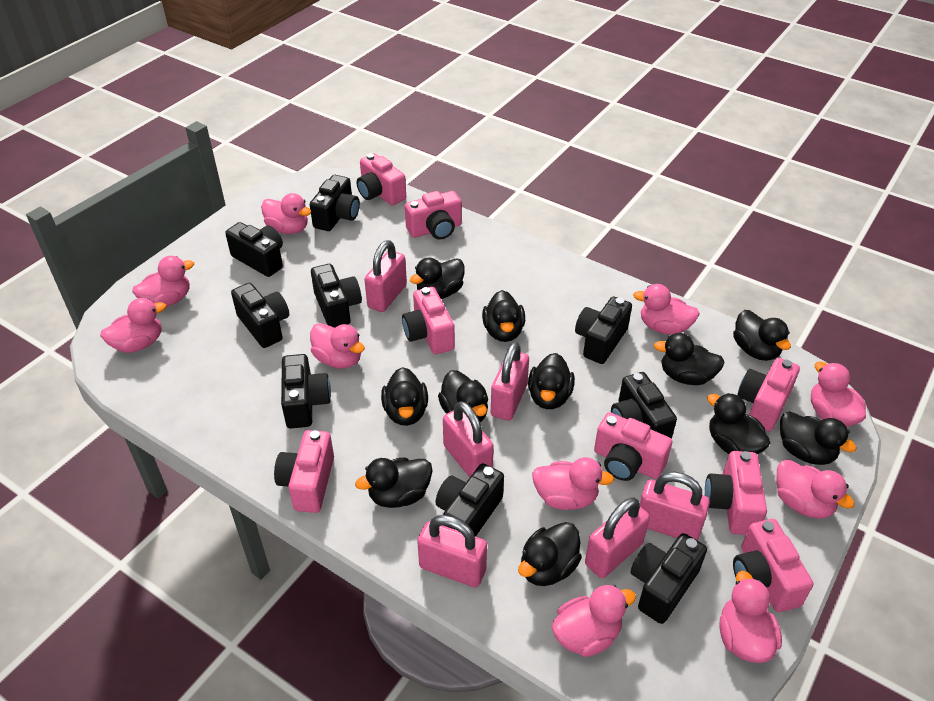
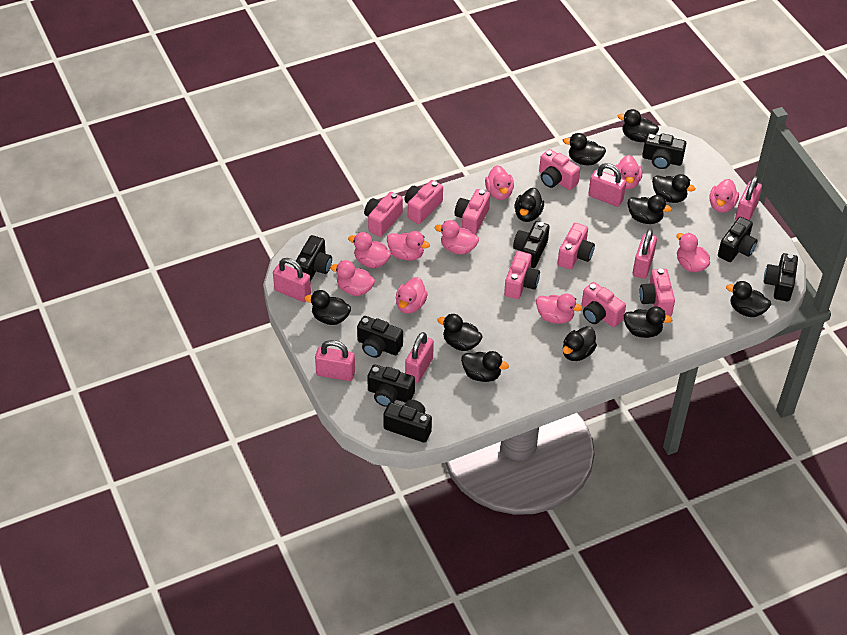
black camera: [225,222,283,277] [231,283,289,348] [281,354,331,429] [310,175,360,231] [311,264,362,328] [435,463,504,537] [575,296,632,364] [611,372,677,439] [630,533,707,624] = 9 -> [294,235,332,282] [357,316,403,358] [367,364,415,407] [383,400,432,443] [513,221,550,268] [642,133,686,169] [718,217,757,262] [764,253,798,301] = 8

